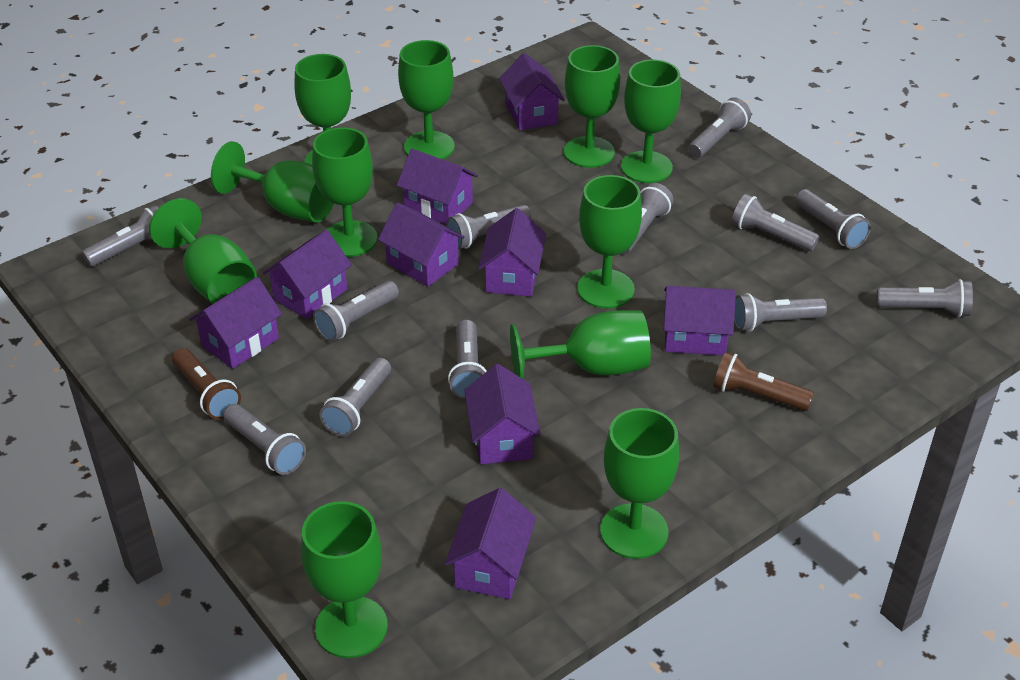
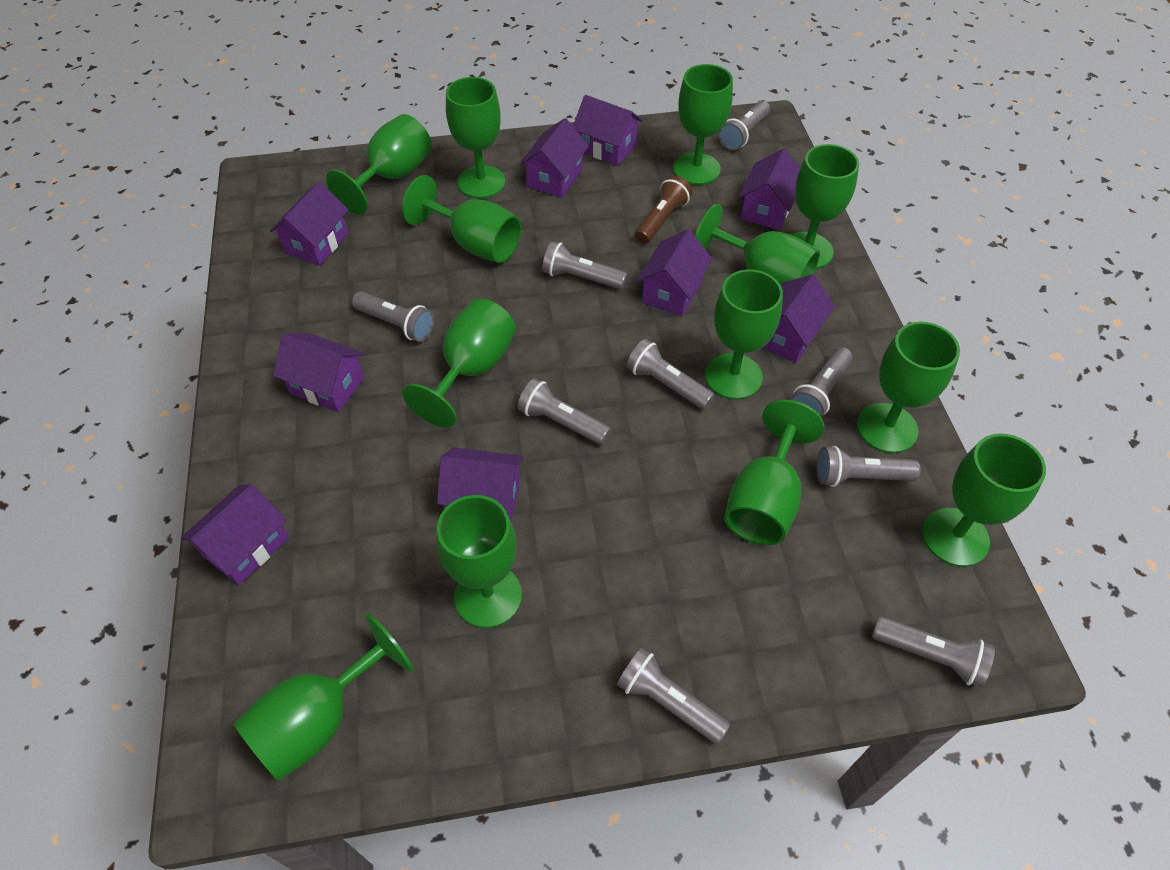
brown flashlight: [172,348,241,419] [713,352,814,411] = 2 -> [635,175,692,244] = 1
green goblet: [149,198,257,304] [211,141,334,223] [295,54,351,164] [301,501,388,658] [312,127,377,257] [398,40,455,159] [510,310,651,379] [564,45,620,168] [577,175,642,308] [600,408,679,559] [621,59,681,183] = 11 -> [233,613,413,781] [326,114,432,215] [402,175,522,263] [402,298,516,428] [437,495,522,628] [446,77,506,198] [673,64,733,185] [695,204,820,285] [705,269,783,400] [724,400,824,545] [791,144,859,269] [857,322,960,453] [922,434,1046,567] = 13
grey flashlight: [82,205,159,267] [223,404,306,475] [313,281,399,342] [320,358,391,436] [446,205,531,249] [448,320,487,399] [622,183,674,254] [688,97,751,158] [732,194,819,251] [734,293,827,332] [795,189,871,249] [877,279,973,317] = 12 -> [352,292,434,342] [518,378,611,445] [542,241,627,289] [617,648,730,744] [626,339,715,410] [718,100,770,150] [790,347,852,418] [816,446,921,487] [872,616,995,688] = 9

